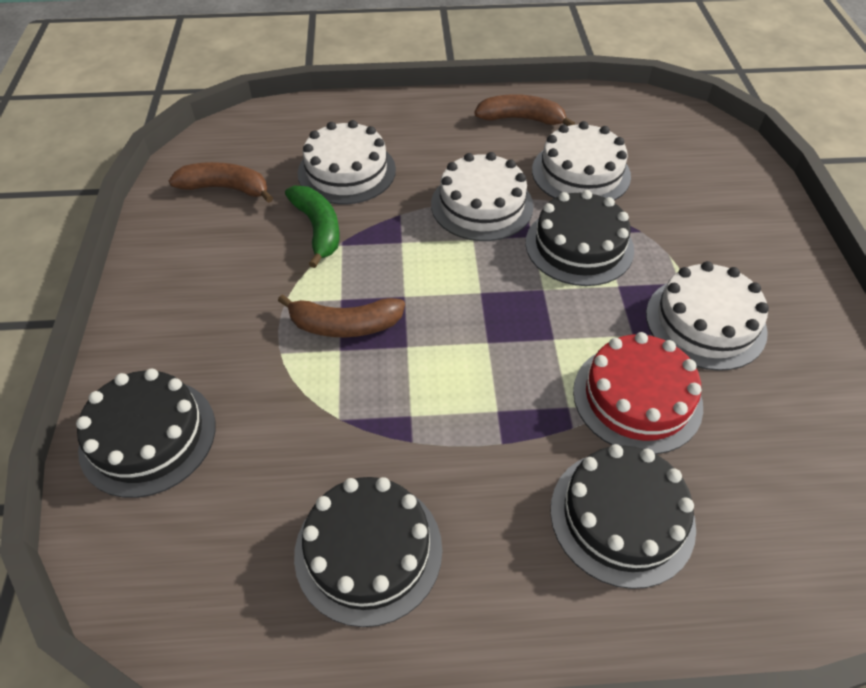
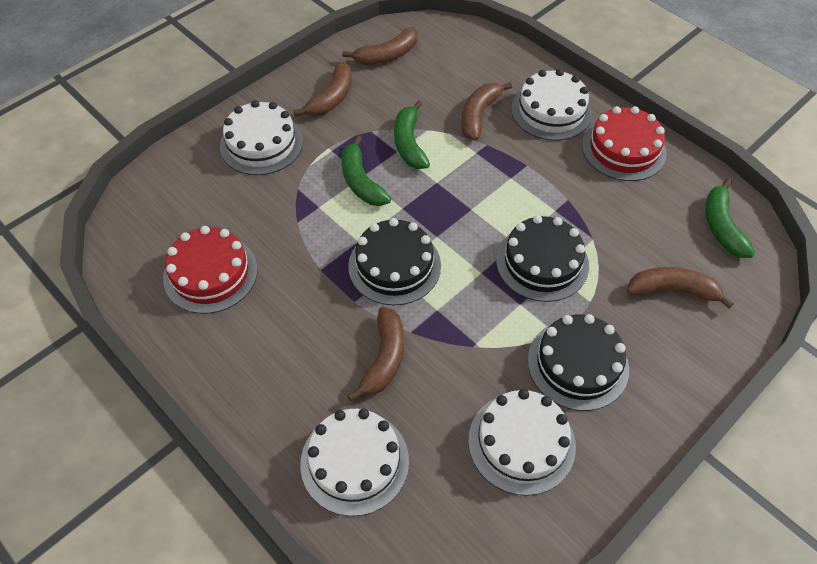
black cake: [76,369,215,498] [294,477,442,627] [526,190,634,286] [550,444,696,589] = 4 -> [348,218,441,305] [496,215,589,302] [528,314,629,411] = 3
brown banana: [169,162,273,203] [278,294,405,337] [474,94,575,126] = 3 -> [294,61,352,116] [342,27,418,65] [347,307,404,401] [461,82,512,141] [627,267,734,309] = 5
green banana: [285,185,339,268] = 1 -> [341,136,391,206] [394,100,430,169] [705,179,755,258] = 3
red cake: [573,332,703,454] = 1 -> [163,226,258,314] [582,106,667,181] = 2

